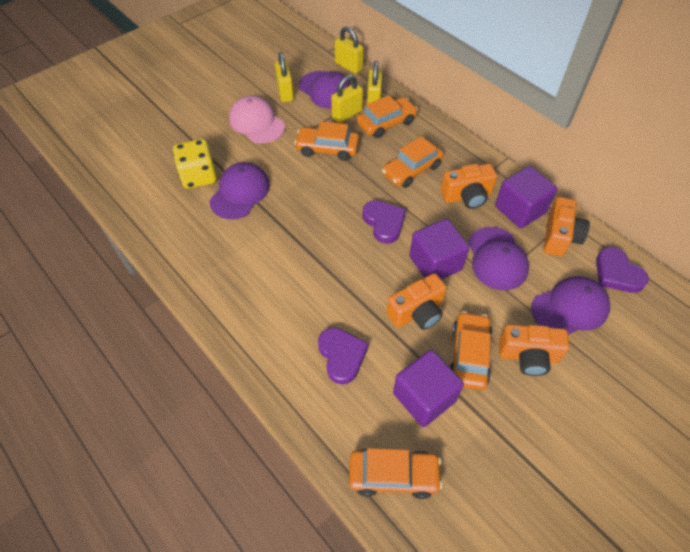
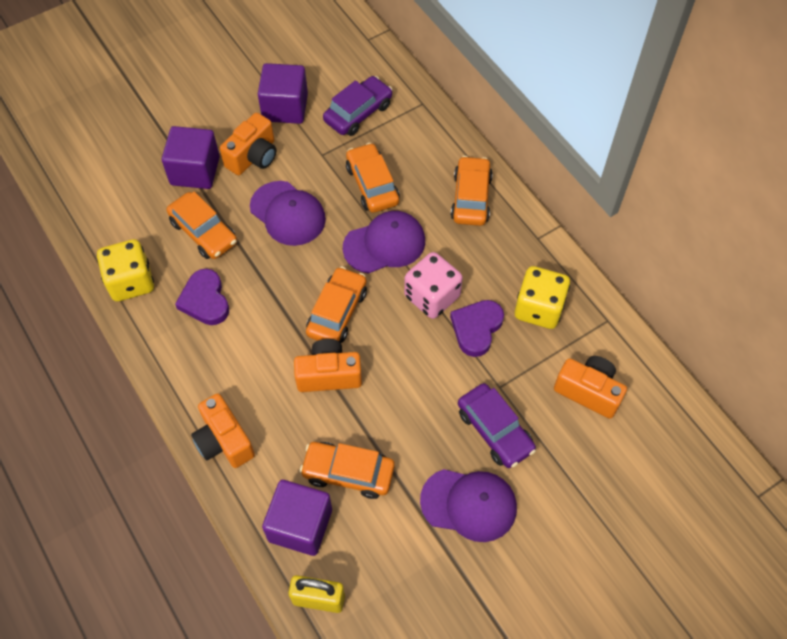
pink cap: [229,96,285,143] = 1 -> none = 0
pink dice: none = 0 -> [404,252,463,319] = 1
purple cap: [209,162,270,219] [299,71,352,109] [468,227,529,290] [531,276,610,335] = 4 -> [250,181,326,246] [343,211,425,274] [420,469,517,542] = 3
purple car: none = 0 -> [323,76,393,136] [458,383,536,468] = 2
purple heart: [318,327,369,384] [362,200,406,244] [596,247,649,293] = 3 -> [175,269,229,325] [450,300,504,357] = 2
yellow dice: [173,139,217,189] = 1 -> [97,239,154,301] [515,266,570,329] = 2
yellow padlock: [275,52,294,102] [331,75,363,123] [335,26,364,74] [367,61,382,104] = 4 -> [289,575,345,613] = 1

